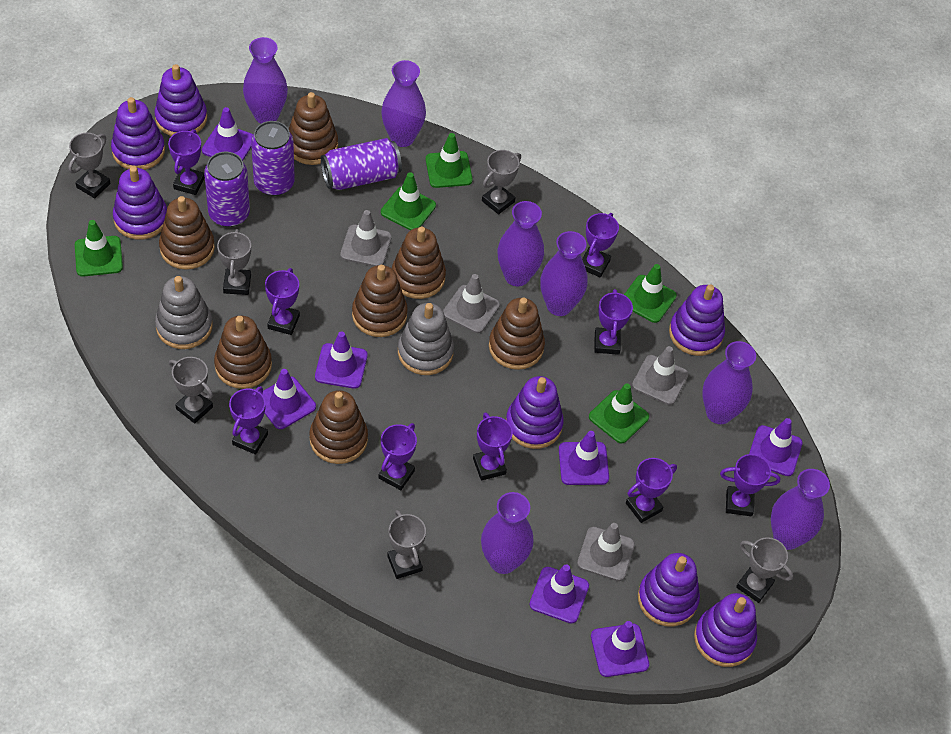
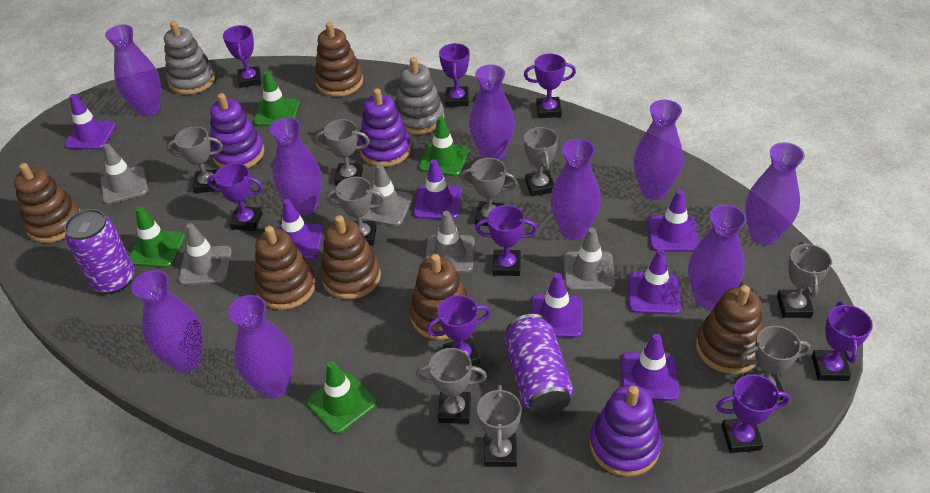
brown stacking toy: [159,196,215,270] [214,316,272,389] [289,92,338,165] [310,390,368,464] [352,265,408,337] [392,226,446,299] [489,298,545,370] = 7 -> [14,163,81,243] [254,226,316,310] [315,22,363,97] [321,215,381,299] [410,254,469,340] [696,285,763,374] = 6
green traffic cone: [75,220,123,277] [381,172,436,230] [426,133,473,188] [589,384,649,444] [624,264,677,323] = 5 -> [129,206,185,268] [253,71,300,126] [306,361,377,434] [418,116,469,176] = 4
grey traffic cone: [340,210,392,266] [443,274,500,333] [577,523,635,581] [632,346,688,405] = 4 -> [100,143,148,204] [178,223,232,285] [362,164,413,226] [425,211,475,273] [563,228,615,291] = 5
grey trophy: [68,133,111,198] [169,357,213,424] [217,229,251,295] [387,510,426,579] [482,150,521,214] [736,537,793,603] = 6 -> [167,127,223,193] [315,119,370,185] [326,177,385,246] [416,348,487,424] [460,158,518,226] [477,385,521,467] [524,126,558,196] [740,326,811,400] [777,242,832,318] = 9
purple can: [204,152,250,227] [251,121,295,196] [321,138,402,190] = 3 -> [64,209,135,294] [505,314,574,415] = 2
purple stacking toy: [111,97,165,170] [113,166,167,240] [155,64,207,136] [506,376,564,449] [638,553,700,627] [669,284,725,356] [694,593,757,667] = 7 -> [210,93,264,168] [359,88,411,167] [590,385,662,477] = 3
purple trophy: [168,129,205,195] [229,386,268,455] [265,268,300,335] [378,423,417,490] [473,412,513,481] [582,213,619,278] [594,289,633,355] [626,458,677,523] [720,454,780,516] = 9 -> [207,163,263,231] [223,25,261,88] [426,295,490,366] [439,43,470,107] [475,205,537,276] [524,54,576,118] [716,374,790,453] [812,301,873,381] = 8
purple vase: [243,37,288,124] [381,60,426,147] [481,492,533,574] [497,201,544,286] [540,231,588,316] [702,341,756,424] [771,469,830,550] = 7 -> [105,25,161,117] [132,270,203,373] [228,295,294,399] [269,117,322,216] [469,65,515,160] [550,139,601,240] [634,100,683,200] [688,205,747,309] [745,142,805,245] = 9

